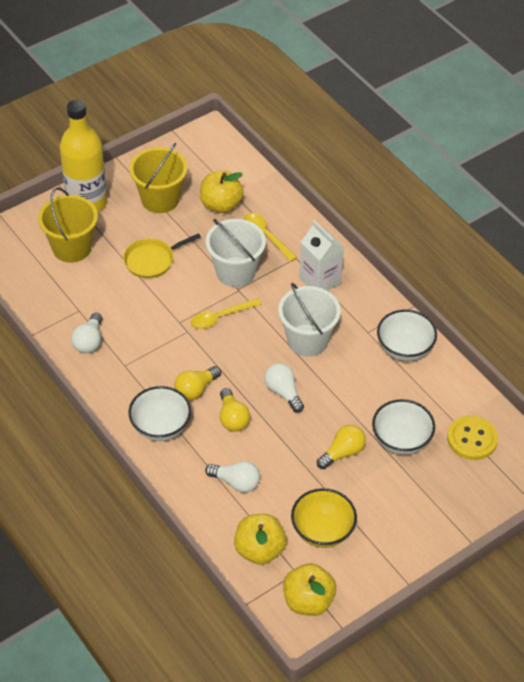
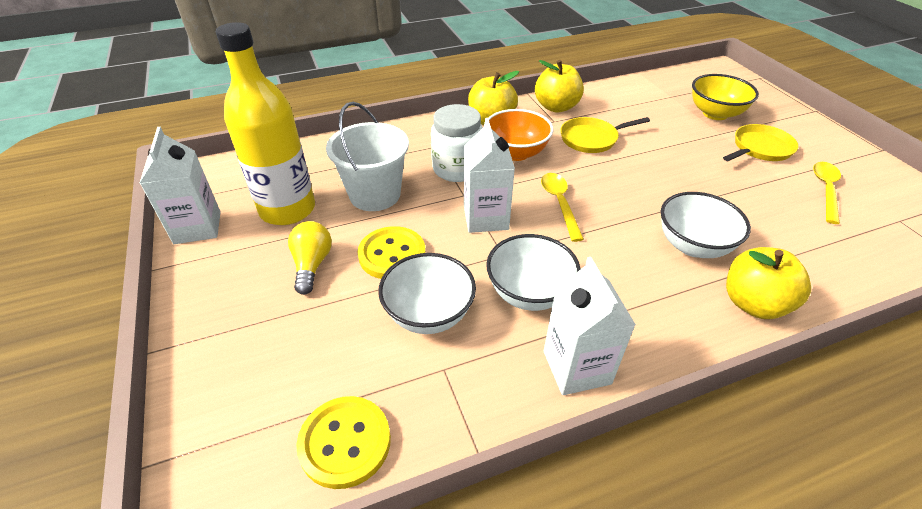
orange bowl: none = 0 -> [484,109,553,161] = 1
white bucket: [206,219,266,287] [278,283,341,357] = 2 -> [326,102,409,211] = 1
white carton: [299,220,344,291] = 1 -> [140,126,221,244] [464,118,515,233] [544,257,636,395] = 3
white jar: none = 0 -> [431,104,483,182] = 1
white light bulb: [71,313,102,353] [205,461,260,493] [265,363,304,413] = 3 -> none = 0
yellow bucket: [38,187,98,263] [130,143,187,213] = 2 -> none = 0
yellow button: [447,415,498,460] = 1 -> [296,396,391,489] [358,226,426,279] = 2
yellow light bulb: [174,366,221,401] [220,388,250,432] [317,425,366,469] = 3 -> [288,221,332,295] = 1
yellow pan: [123,233,201,278] = 1 -> [560,117,650,153] [723,124,799,161] = 2

